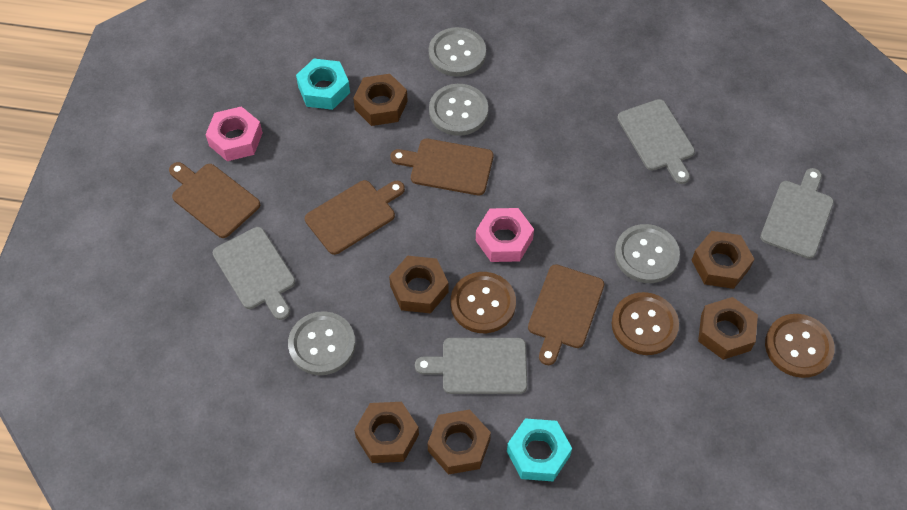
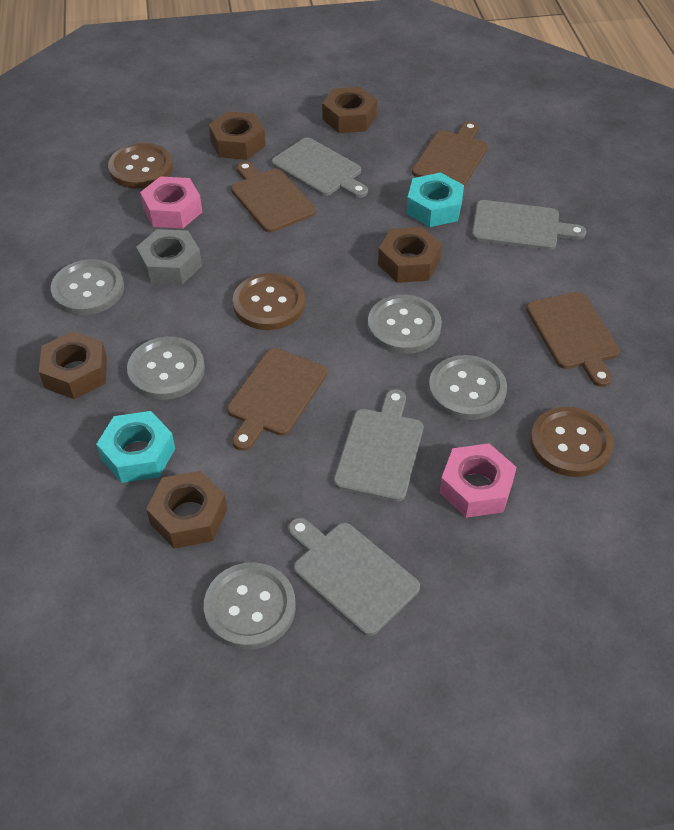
brown nut: [353,74,408,126] [354,402,419,463] [389,256,449,313] [427,409,491,475] [691,231,754,289] [698,297,758,360] = 6 -> [39,331,107,399] [146,471,227,549] [209,111,266,160] [322,87,377,133] [378,227,442,283] = 5
grey button: [288,311,355,375] [429,27,486,77] [429,84,488,136] [615,224,680,283] = 4 -> [51,259,124,315] [127,337,205,400] [204,562,296,650] [368,295,442,354] [428,355,507,420] = 5
grey nut: none = 0 -> [136,229,202,285] = 1

